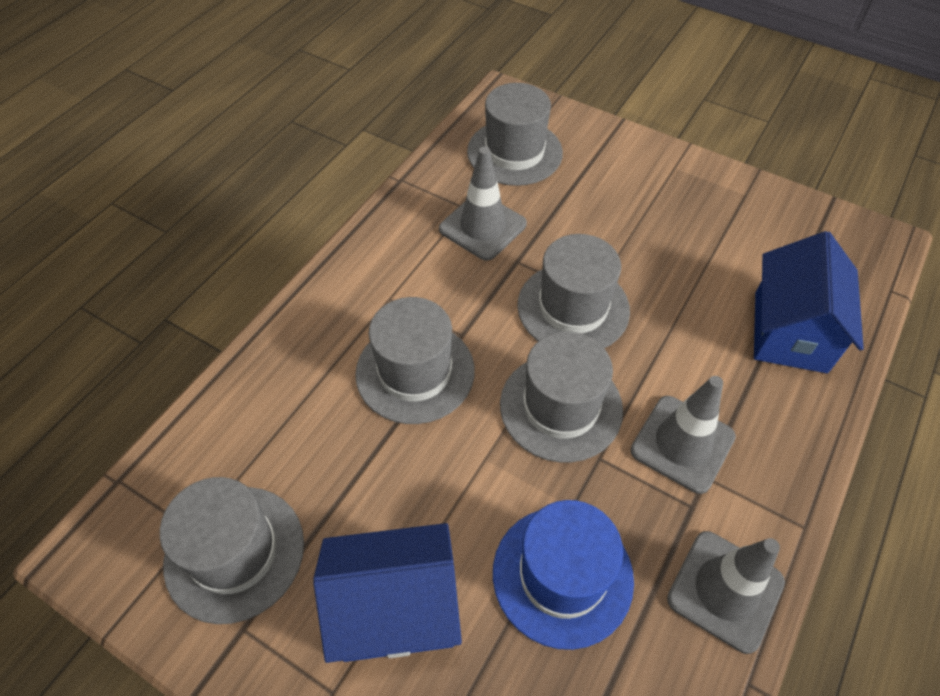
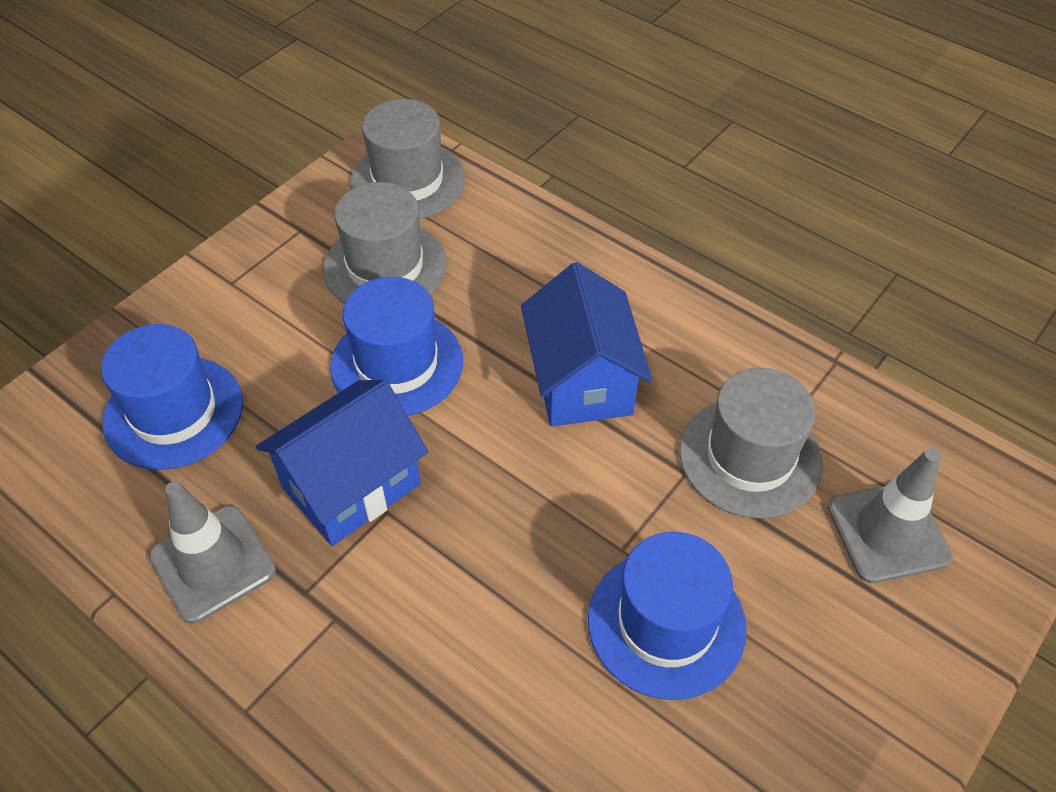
blue hat: [493,500,634,650] = 1 -> [101,324,243,470] [330,277,463,416] [588,532,747,700] = 3
grey hat: [160,477,304,624] [355,297,475,424] [467,83,563,186] [500,332,623,462] [517,234,630,348] = 5 -> [323,182,447,304] [350,99,465,219] [680,368,823,519] = 3
grey traffic cone: [439,147,527,261] [630,376,736,494] [667,531,785,654] = 3 -> [149,482,276,624] [828,448,953,583] = 2

